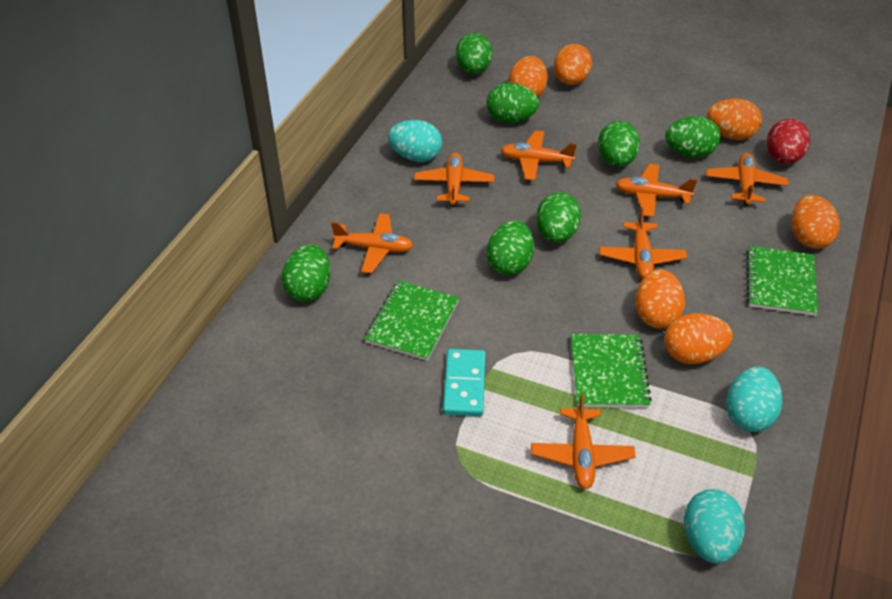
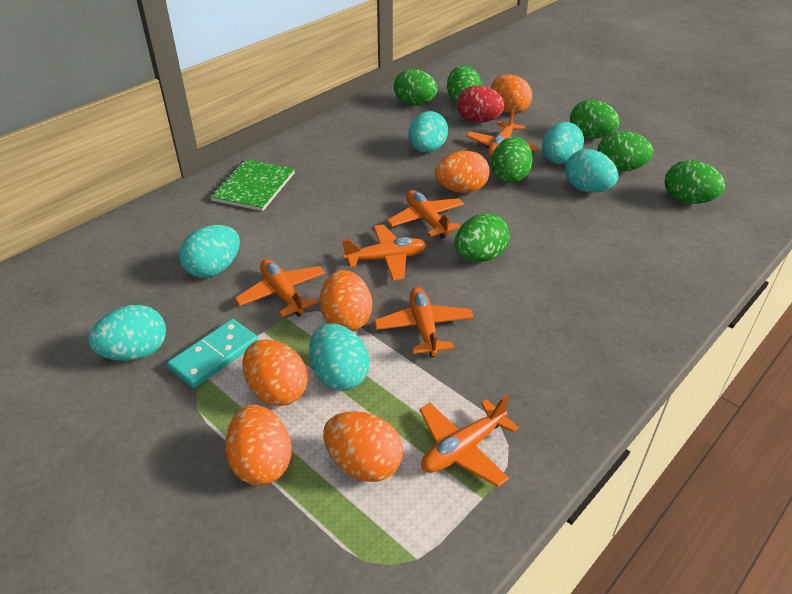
green notebook: [364,281,459,361] [571,334,652,408] [746,246,818,316] = 3 -> [210,159,295,211] = 1
orange plane: [331,213,413,273] [414,152,494,206] [501,131,577,180] [531,393,636,489] [599,207,687,279] [616,164,697,217] [706,153,788,206] = 7 -> [235,259,325,317] [342,224,426,281] [374,287,473,357] [387,190,464,239] [419,395,519,487] [466,109,538,158] = 6
turquoise egg: [388,120,442,162] [684,489,745,564] [726,366,782,432] = 3 -> [88,305,166,361] [179,225,240,278] [309,323,369,390] [409,111,448,152] [542,122,584,164] [565,149,618,193] = 6

